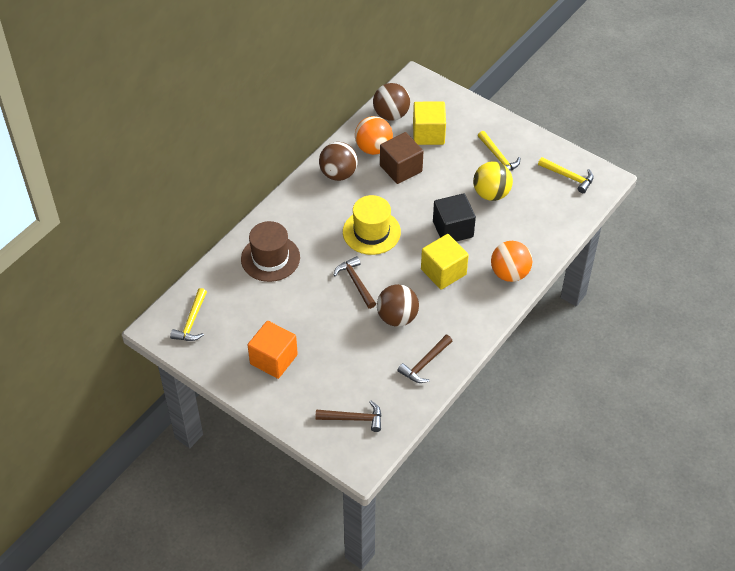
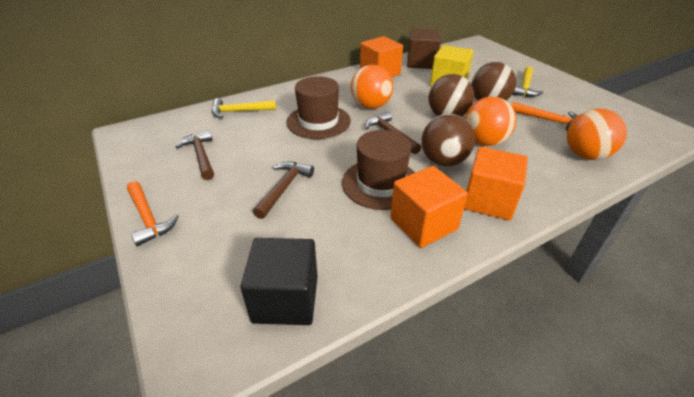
brown hat: [241,221,300,282] = 1 -> [286,76,351,139] [342,130,415,210] = 2
orange ball: [355,116,393,155] [491,241,532,282] = 2 -> [351,65,393,109] [465,97,516,146] [567,109,627,160] = 3
orange cube: [248,321,298,379] = 1 -> [360,36,403,77] [390,166,468,248] [464,147,528,220] = 3
orange hammer: none = 0 -> [127,181,179,246] [511,102,578,131] = 2
yellow ball: [473,162,513,201] = 1 -> none = 0
yellow cube: [413,102,446,145] [421,234,469,290] = 2 -> [430,45,474,86] = 1
yellow hammer: [170,288,207,341] [478,131,520,171] [538,157,594,193] = 3 -> [212,98,276,119] [512,67,543,97] = 2
yellow hat: [343,195,401,255] = 1 -> none = 0

